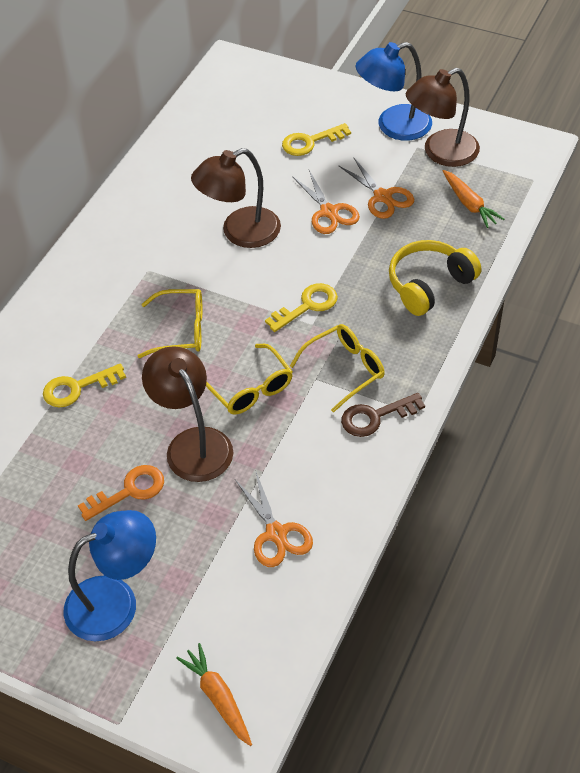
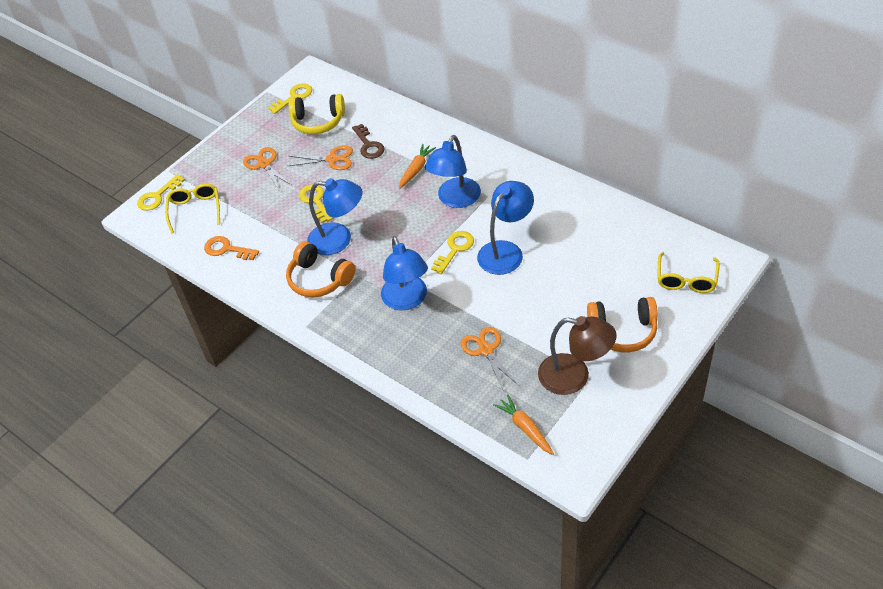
blue lamp: [64,510,156,641] [356,42,432,141] = 2 -> [307,178,362,255] [381,236,428,310] [425,135,481,208] [477,181,534,275] = 4
brown lamp: [142,346,233,482] [191,148,281,248] [406,68,480,167] = 3 -> [538,316,617,395] = 1
orange headphones: none = 0 -> [286,241,355,297] [587,297,658,353] = 2
yellow glasses: [137,289,202,358] [206,344,293,414] [290,324,385,413] = 3 -> [165,184,220,233] [657,252,720,293] = 2
yellow key: [43,363,126,408] [265,283,338,332] [282,123,351,156] = 3 -> [137,174,185,211] [268,83,312,114] [299,185,333,223] [431,231,474,274] = 4

